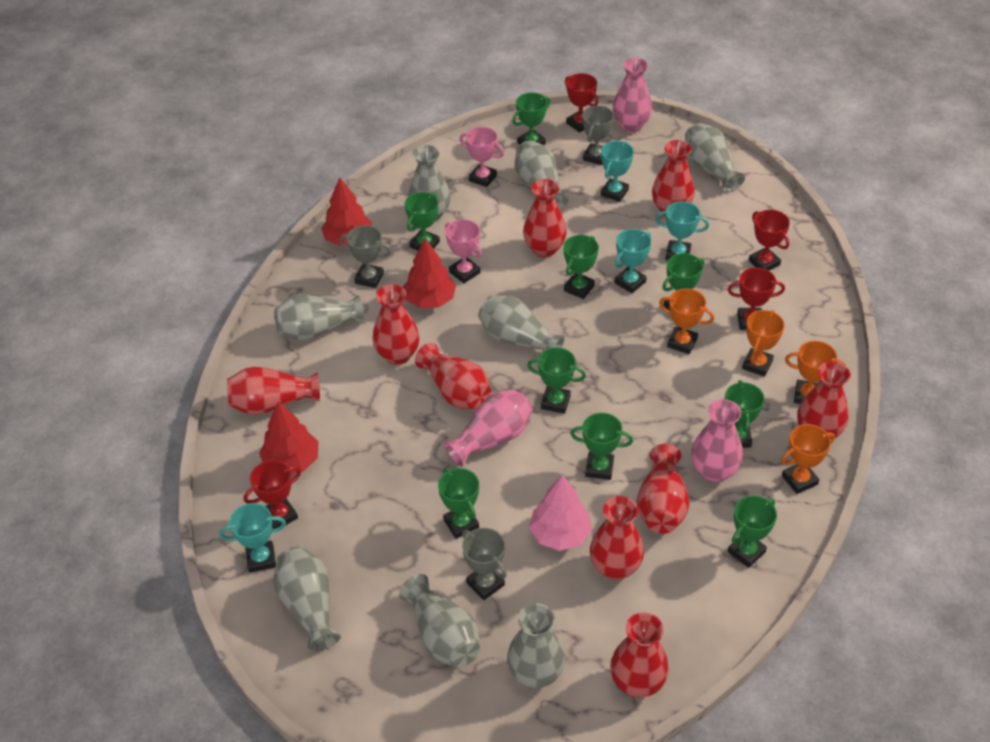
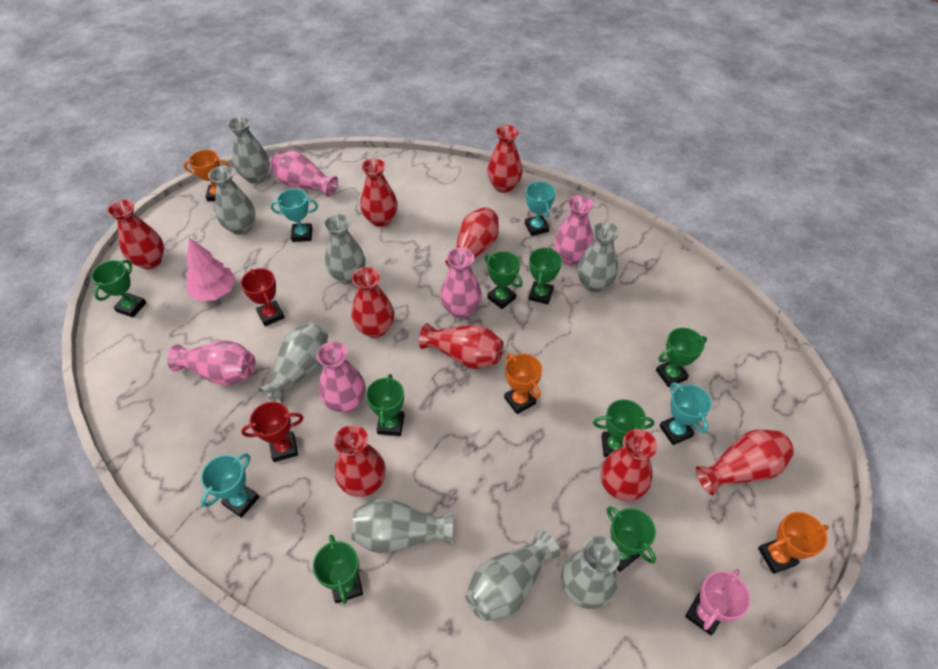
green trophy: [405,192,440,251] [438,468,479,539] [512,92,551,145] [527,347,586,414] [563,235,599,299] [570,413,633,480] [662,253,704,309] [725,380,765,448] [728,496,777,568] = 9 -> [91,260,146,318] [313,535,363,604] [366,374,404,436] [485,251,523,309] [529,247,562,304] [593,399,654,457] [607,506,656,572] [656,328,707,387] = 8
grey trophy: [340,225,391,288] [462,528,507,600] [582,106,614,165] = 3 -> none = 0
orange trophy: [659,289,714,354] [742,310,785,377] [781,424,835,494] [785,341,846,404] = 4 -> [184,150,229,201] [504,353,542,414] [758,512,829,574] = 3
pink trophy: [445,219,482,283] [459,127,505,187] = 2 -> [685,569,750,635] = 1
pink vase: [444,389,533,467] [612,58,652,133] [691,399,743,482] = 3 -> [167,341,256,386] [270,150,338,197] [317,341,366,413] [440,248,482,318] [554,196,594,265] = 5
red tree: [259,402,319,474] [321,177,372,246] [403,238,456,308] = 3 -> none = 0
red trophy: [244,460,301,529] [565,73,598,133] [728,267,785,330] [749,210,790,271] = 4 -> [241,268,285,326] [241,402,303,462] = 2

